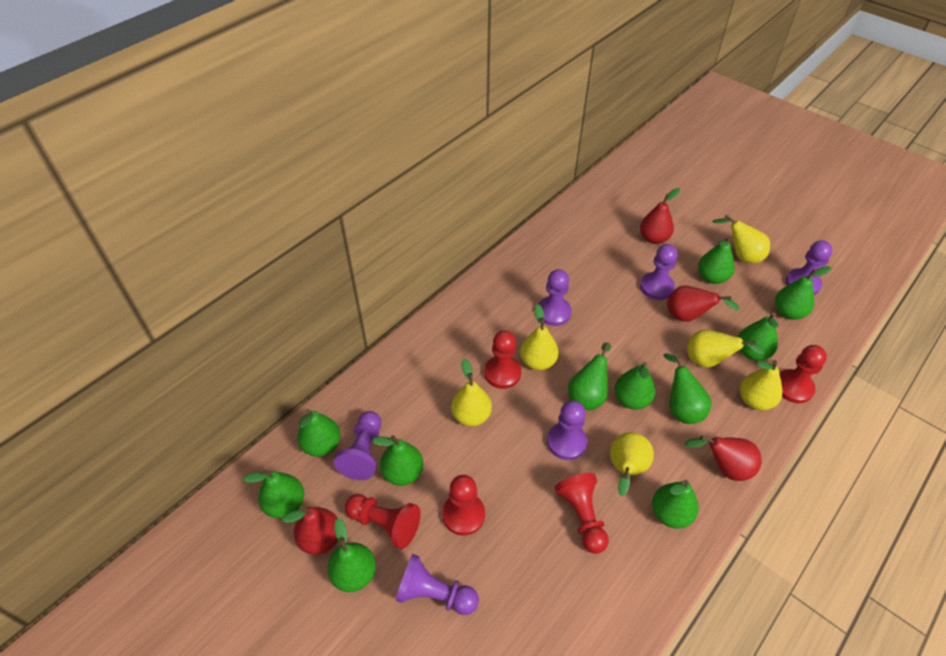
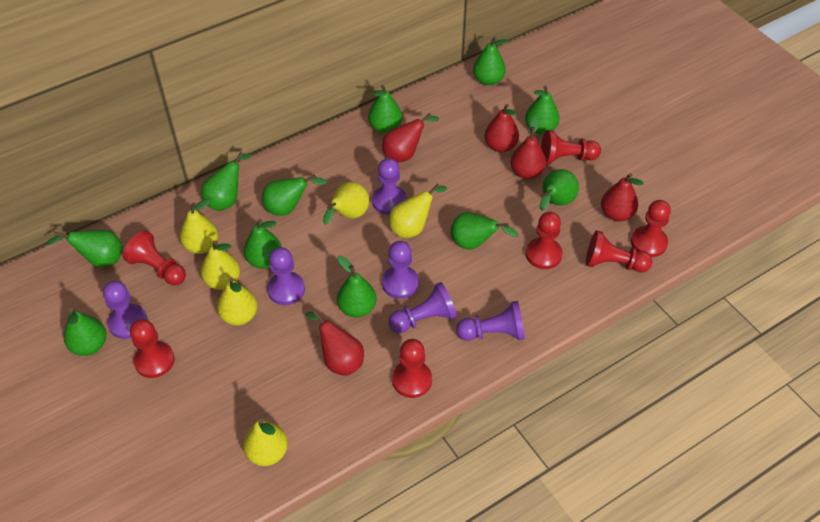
red pawn: [345,494,421,549] [442,475,485,536] [484,331,521,389] [554,473,609,554] [779,345,827,403] = 5 -> [123,230,186,285] [130,319,175,378] [392,339,432,398] [526,212,563,269] [541,130,601,164] [586,230,653,272] [631,200,671,257] = 7
red pear: [282,506,338,555] [640,188,680,244] [667,285,740,322] [684,435,762,481] = 4 -> [305,311,364,376] [382,113,439,162] [484,104,519,152] [510,115,546,179] [601,173,644,221] = 5

